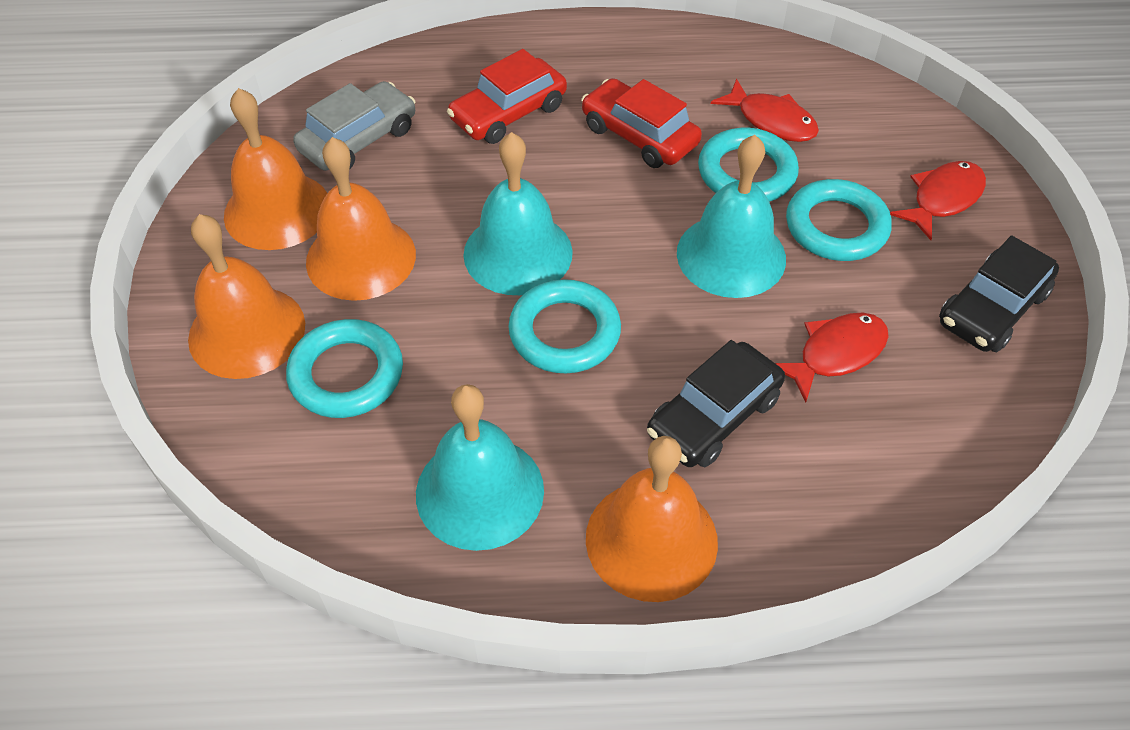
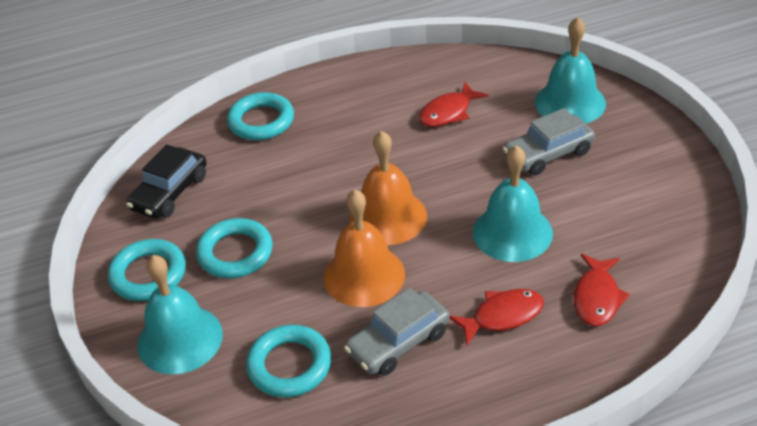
black car: [647,340,785,467] [939,236,1059,352] = 2 -> [126,144,207,218] = 1
grey car: [293,81,416,171] = 1 -> [344,288,450,376] [503,108,595,176] = 2
orange bell: [188,214,305,379] [224,88,327,250] [306,137,416,301] [586,436,718,602] = 4 -> [323,189,405,307] [350,131,427,245] = 2
red car: [447,49,567,144] [581,78,702,168] = 2 -> none = 0

